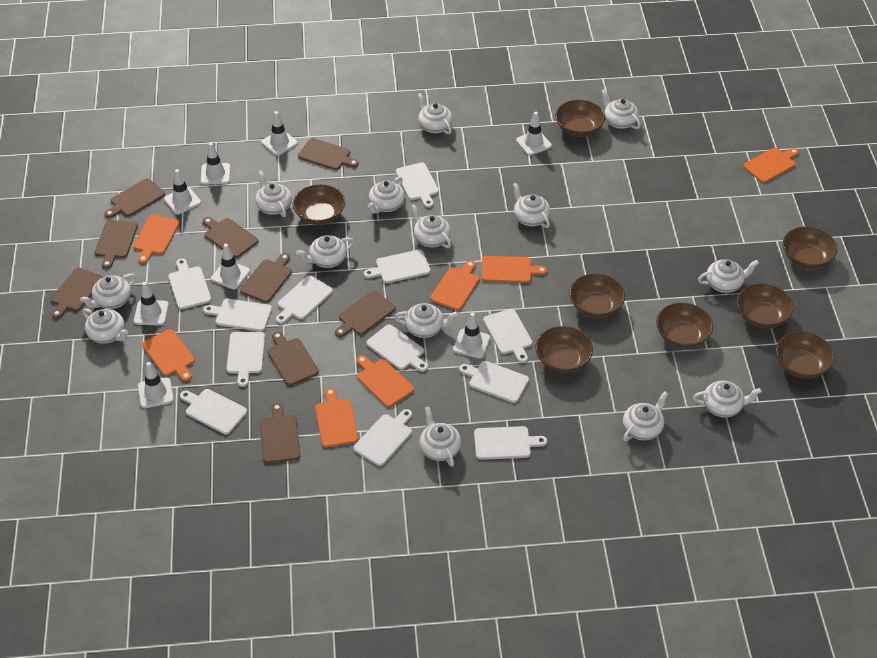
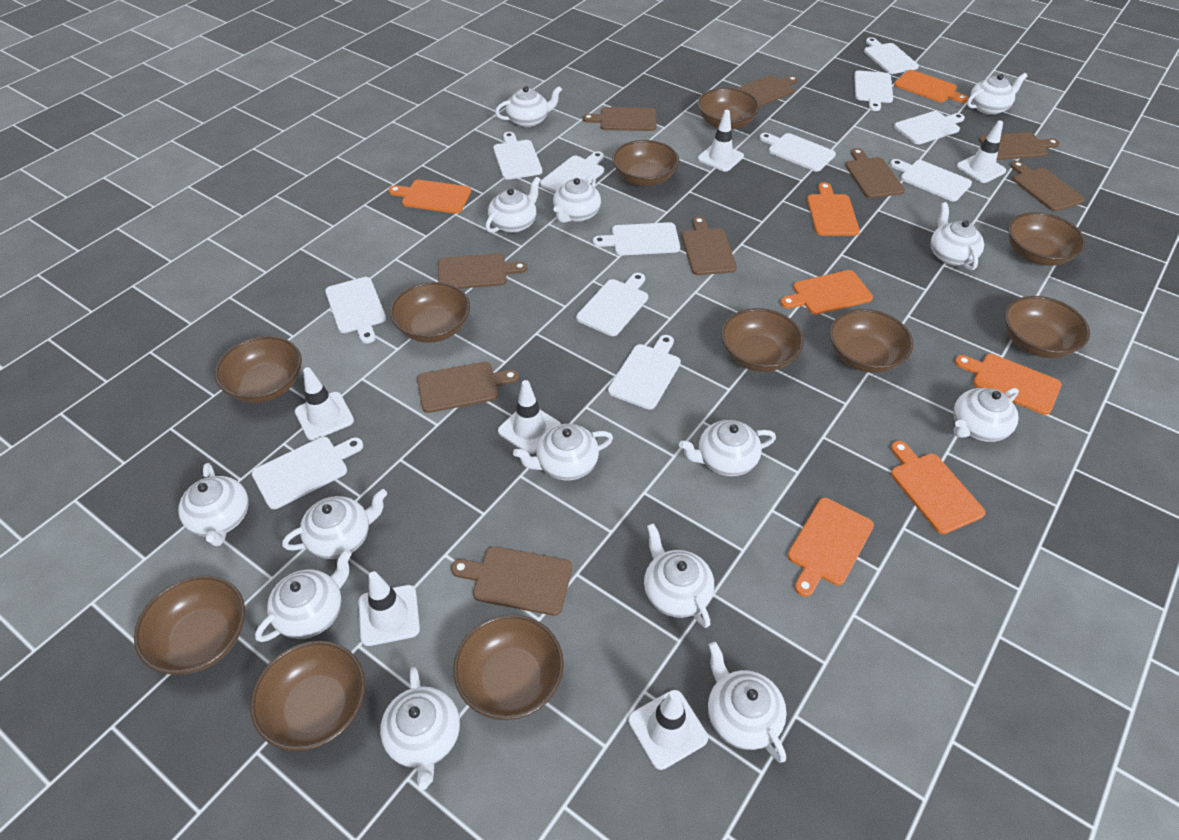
brown bowl: [293,184,345,225] [535,326,593,373] [555,100,605,137] [569,274,625,318] [656,303,713,349] [737,283,793,329] [776,331,834,379] [783,227,838,269] = 8 -> [134,576,245,674] [215,336,302,403] [250,641,365,751] [390,282,470,343] [453,614,564,720] [612,140,679,186] [698,88,760,130] [721,308,804,372] [830,309,913,373] [1005,296,1090,358] [1008,212,1086,266] = 11
white traffic cone: [134,282,169,325] [138,362,174,408] [164,169,201,214] [201,142,230,185] [211,244,250,289] [261,111,298,156] [453,312,490,359] [516,112,552,155] = 8 -> [295,367,354,440] [358,571,420,646] [498,380,561,454] [628,690,708,770] [698,110,744,172] [957,120,1006,183] = 6

